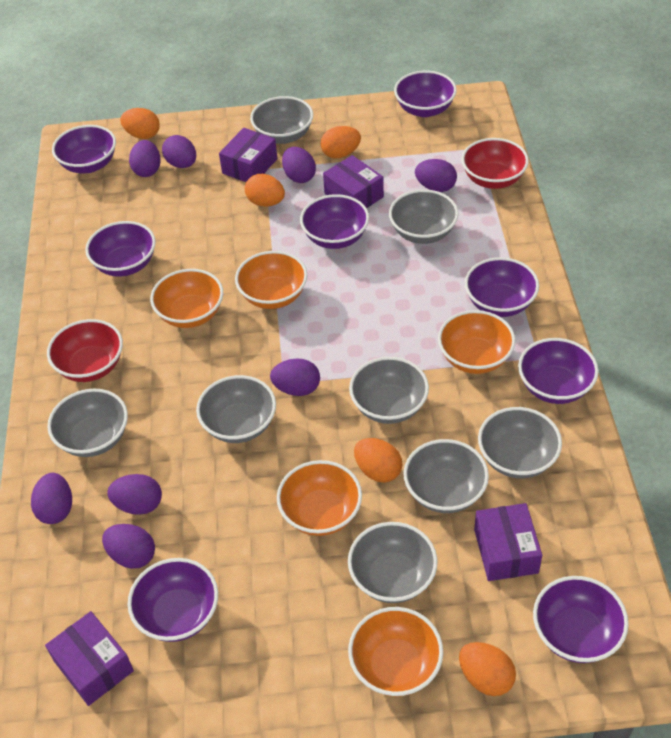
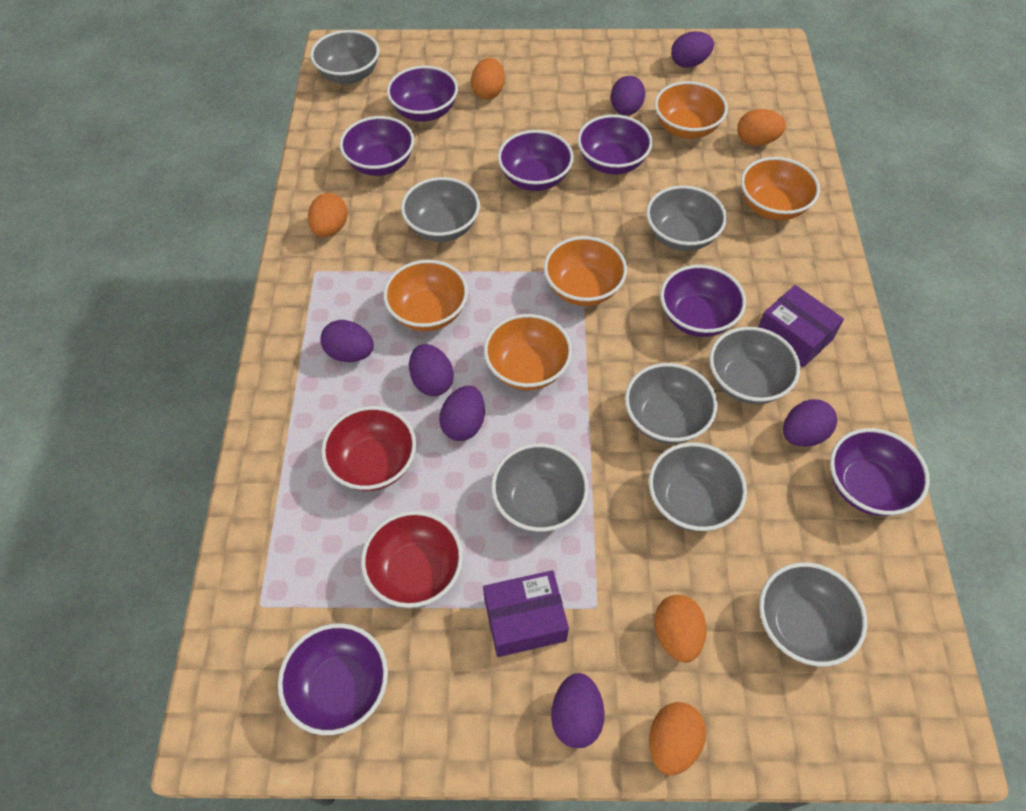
purple bowl: [52,125,116,173] [85,221,156,277] [128,558,218,642] [300,194,369,249] [394,71,457,117] [465,257,539,317] [518,338,599,404] [533,576,629,663] = 8 -> [278,623,388,735] [339,116,414,176] [387,65,458,122] [498,130,574,191] [577,114,653,174] [660,265,746,337] [830,428,930,516] = 7
purple box: [45,611,134,706] [219,128,277,182] [323,155,384,208] [474,503,542,581] = 4 -> [483,570,569,657] [758,285,844,367] = 2
purple egg: [31,473,72,524] [102,524,155,569] [107,474,162,515] [129,140,161,177] [162,135,196,168] [270,359,320,396] [282,147,316,183] [415,159,457,192] = 8 -> [320,320,374,362] [409,344,454,396] [439,386,485,441] [551,673,604,748] [611,76,645,116] [671,31,714,68] [783,399,837,447] = 7

